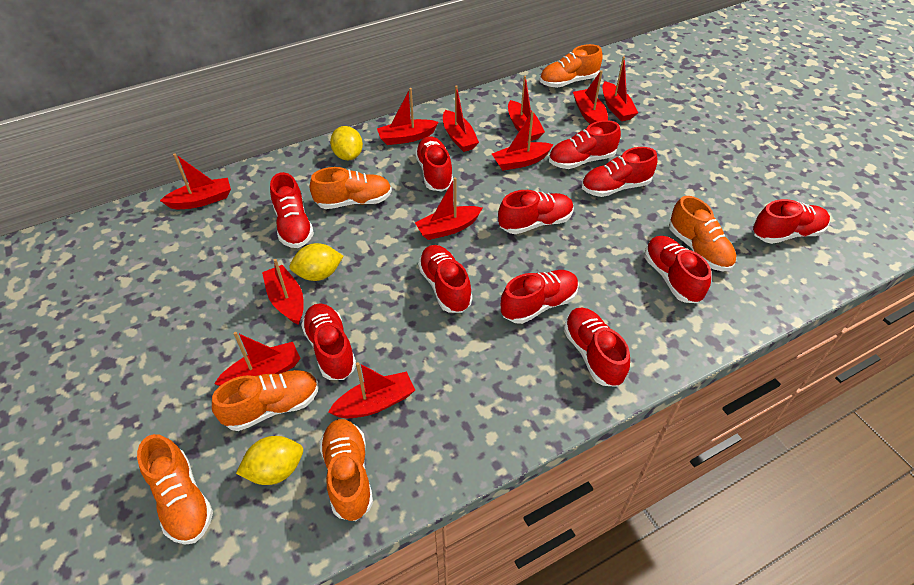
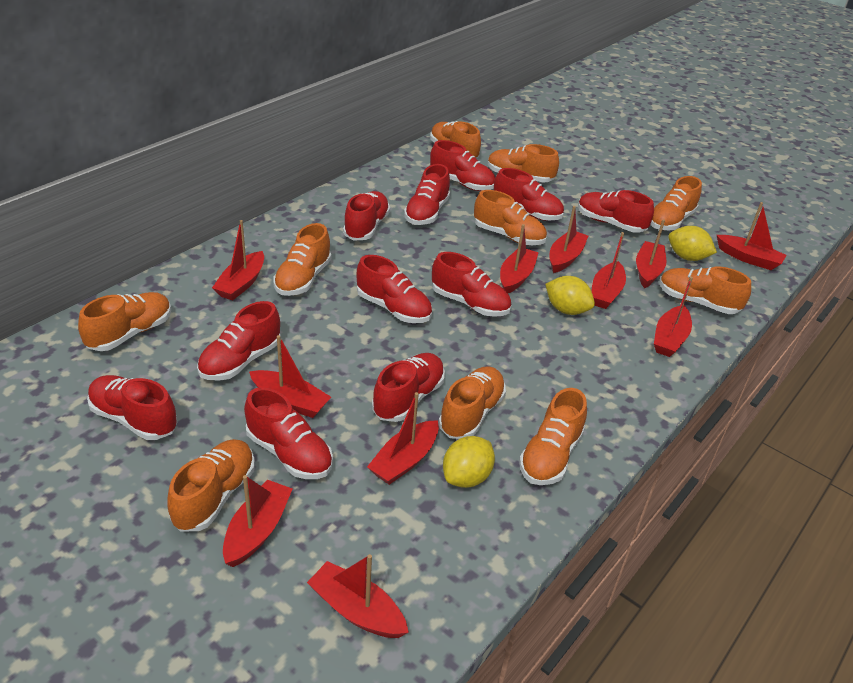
orange shoe: [137,434,213,545] [212,370,319,431] [310,167,392,209] [319,419,373,521] [540,44,603,88] [669,196,736,271] = 6 -> [78,292,171,351] [167,439,255,532] [273,223,331,296] [430,121,481,159] [438,366,506,439] [474,190,547,245] [488,144,559,183] [519,388,587,485] [650,176,702,230] [659,267,751,314] = 10

